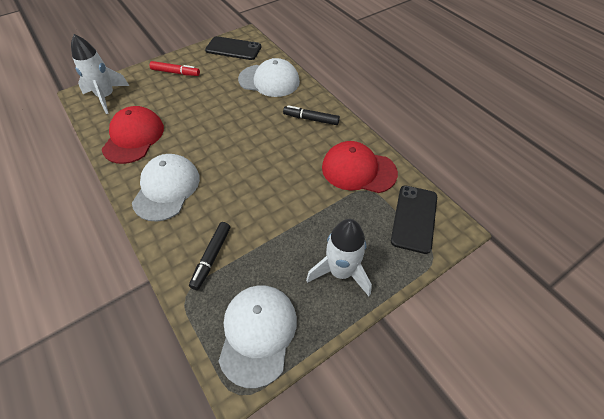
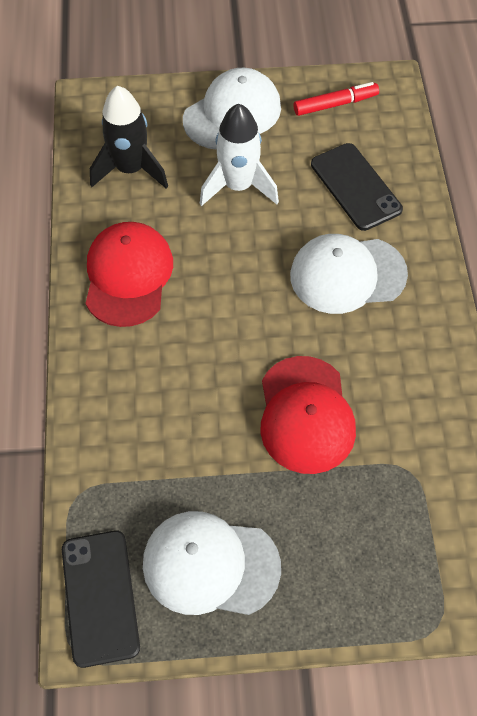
black marker: [189,222,230,290] [283,105,340,125] = 2 -> none = 0
black rocket: none = 0 -> [90,86,168,189] = 1
white rocket: [71,34,129,114] [306,219,372,296] = 2 -> [200,104,279,206] = 1

